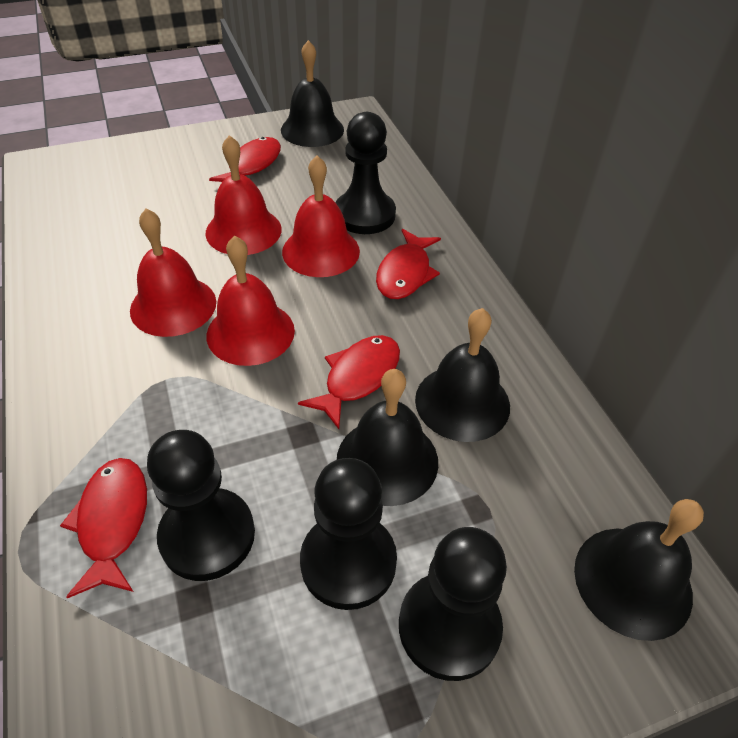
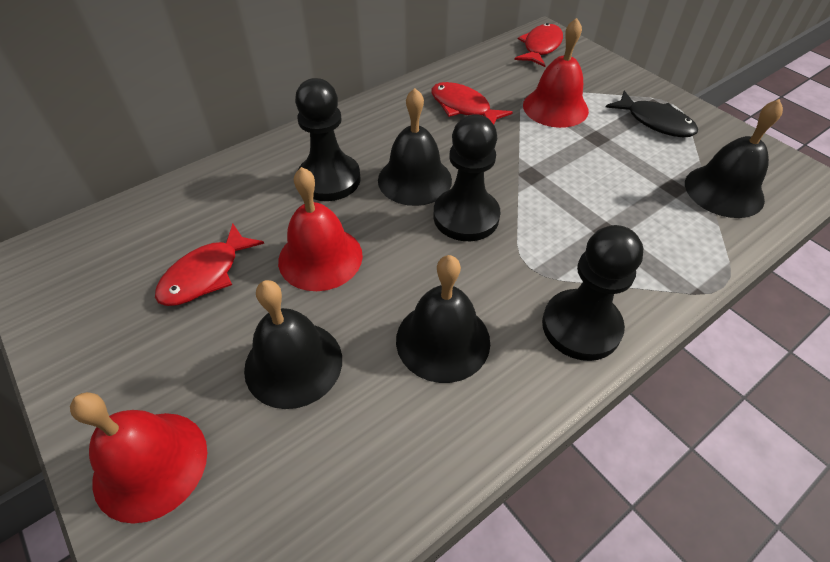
black fish: none = 0 -> [605,91,698,137] = 1
black pawn: [147,430,255,581] [300,458,397,610] [335,112,396,234] [399,527,507,681] = 4 -> [295,78,361,201] [433,114,500,241] [542,225,643,361] = 3
red bell: [130,209,216,337] [205,135,282,255] [207,236,295,366] [282,156,360,277] = 4 -> [70,392,207,524] [278,167,363,291] [523,18,589,128] = 3
red fish: [60,458,147,598] [209,137,281,182] [298,335,400,429] [376,229,441,299] = 4 -> [155,223,264,306] [431,82,513,124] [514,23,563,67] = 3

